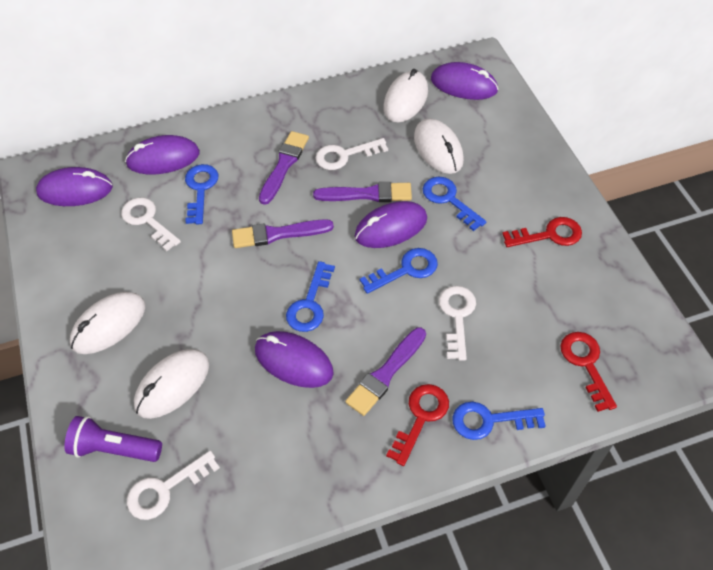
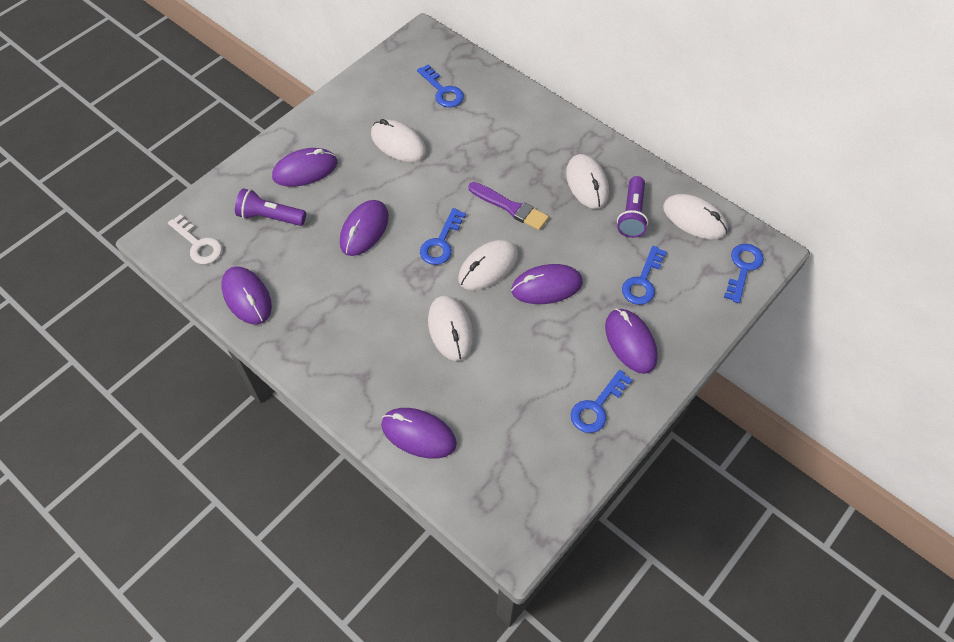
purple brush: [232,219,334,248] [259,131,309,205] [313,182,412,202] [345,328,426,416] = 4 -> [468,182,549,230] = 1
purple flashlight: [64,416,162,462] = 1 -> [235,188,306,226] [617,176,648,238] = 2
purple mouse: [36,167,113,206] [125,135,200,174] [255,331,334,388] [355,201,427,248] [431,62,498,100] = 5 -> [221,266,272,325] [272,148,338,187] [340,200,389,256] [381,408,457,459] [511,264,583,304] [605,308,658,374] = 6
red key: [386,384,449,466] [502,217,582,247] [560,332,617,412] = 3 -> none = 0
white key: [121,197,181,251] [127,451,220,520] [316,138,388,170] [439,286,476,361] = 4 -> [168,214,222,264] = 1
white mouse: [70,292,145,354] [134,349,209,419] [383,69,428,123] [414,118,464,174] = 4 -> [371,119,427,162] [428,296,474,361] [458,240,518,290] [566,154,609,209] [663,194,728,240] = 5

